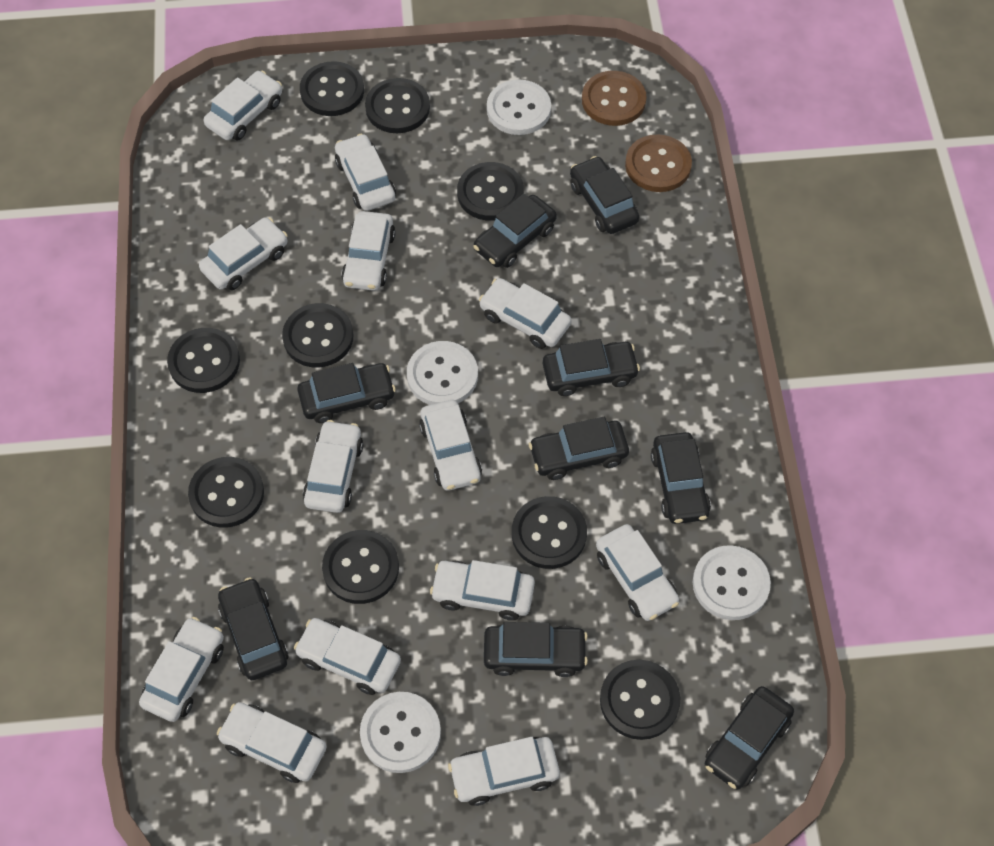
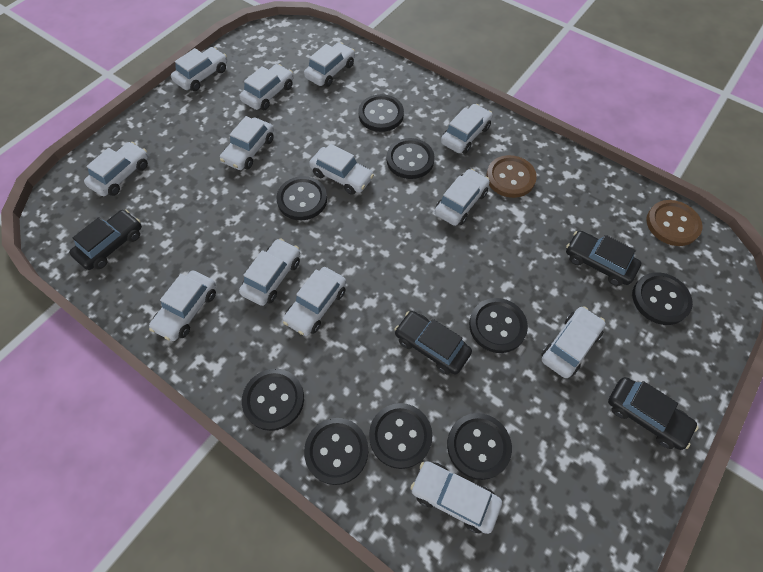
black car: [218,577,288,680] [297,363,396,423] [473,194,557,268] [484,622,588,677] [529,417,629,480] [543,339,640,396] [570,156,639,234] [651,432,711,524] [705,686,794,789] = 9 -> [69,209,142,270] [394,311,472,375] [566,231,641,286] [608,377,699,450] = 4
white button: [360,692,441,773] [407,341,478,405] [487,79,551,135] [693,545,771,620] = 4 -> none = 0

